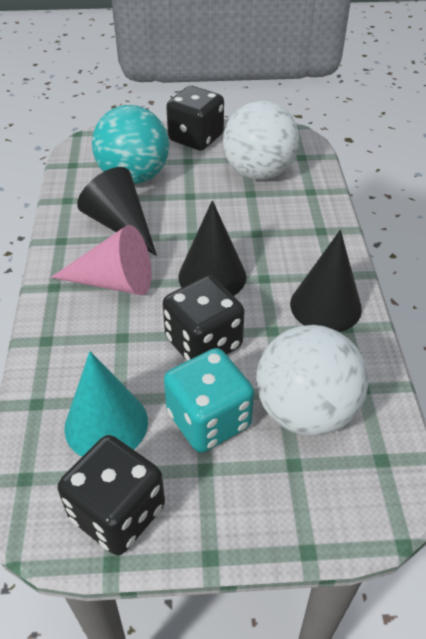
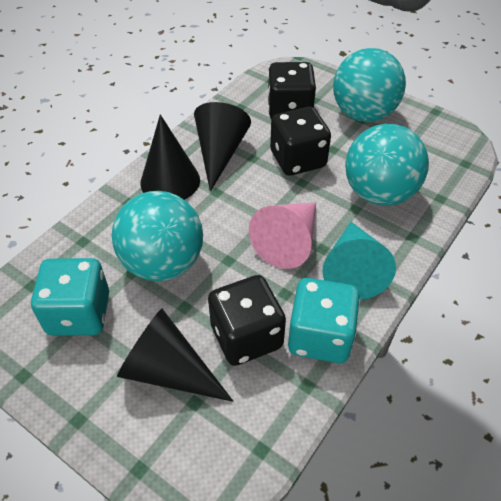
turquoise ball: [92,105,169,184] = 1 -> [112,191,203,281] [333,48,406,122] [345,124,429,206] = 3
turquoise dice: [164,348,254,453] = 1 -> [31,258,109,336] [288,278,360,363] = 2
white ball: [223,101,299,180] [256,325,368,436] = 2 -> none = 0

